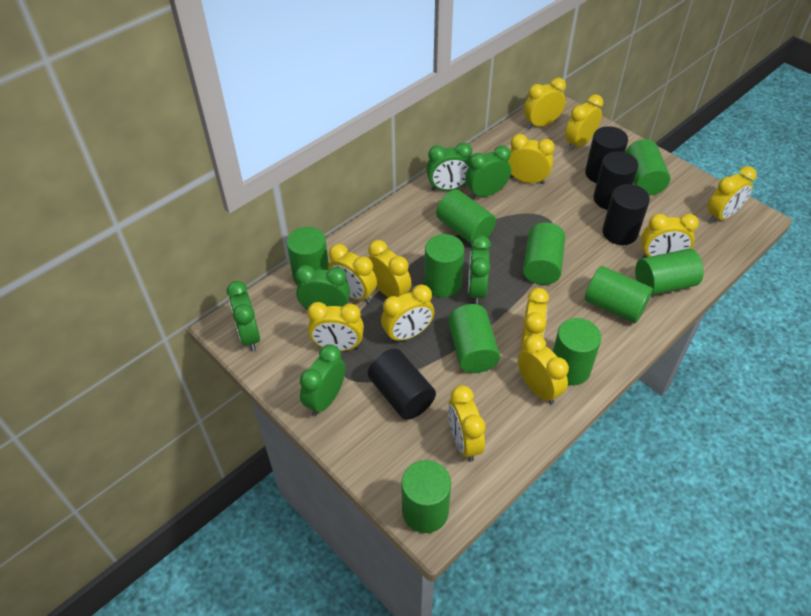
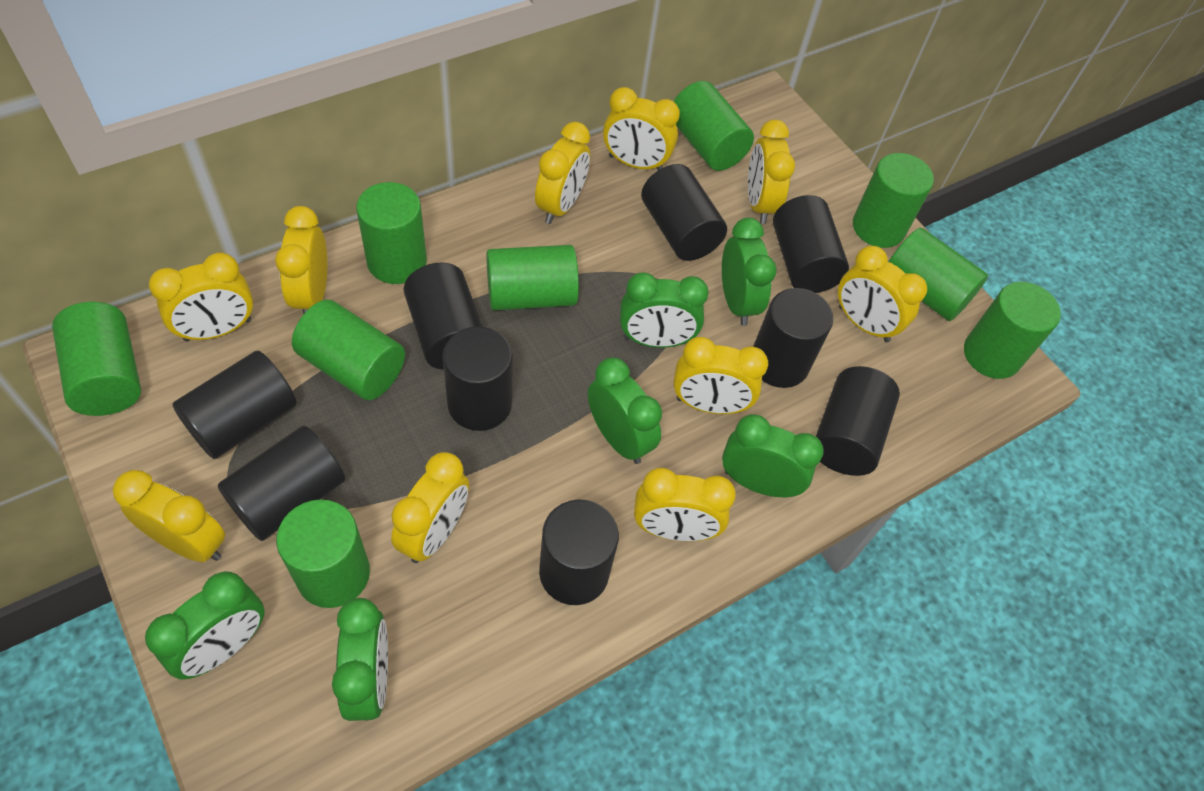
black cylinder: [368,349,436,420] [585,126,628,183] [594,151,638,210] [602,184,650,245] = 4 -> [172,351,297,459] [218,426,345,541] [404,262,483,370] [443,327,513,431] [539,500,619,605] [641,164,727,261] [753,288,833,388] [773,195,849,293] [816,366,900,476] = 9
green cylinder: [287,227,329,286] [401,460,451,533] [424,234,464,298] [436,190,496,243] [448,304,500,373] [523,222,565,285] [553,318,601,385] [585,266,653,323] [625,139,670,196] [635,249,704,296] = 10 -> [52,302,141,416] [276,500,370,608] [292,300,405,400] [356,182,427,284] [486,245,579,311] [673,81,754,171] [853,153,934,248] [889,228,988,321] [964,282,1061,379] = 9
yellow clock: [307,302,364,351] [328,244,377,303] [368,240,411,297] [381,284,434,343] [448,385,486,462] [507,134,555,184] [518,334,569,404] [521,288,549,351] [524,78,566,129] [565,94,603,151] [641,214,699,258] [707,166,757,223] = 12 -> [113,470,225,562] [149,252,253,341] [275,206,327,315] [391,452,469,563] [535,122,590,224] [603,87,680,170] [634,468,736,541] [673,337,768,414] [748,120,795,224] [838,246,927,342] = 10

